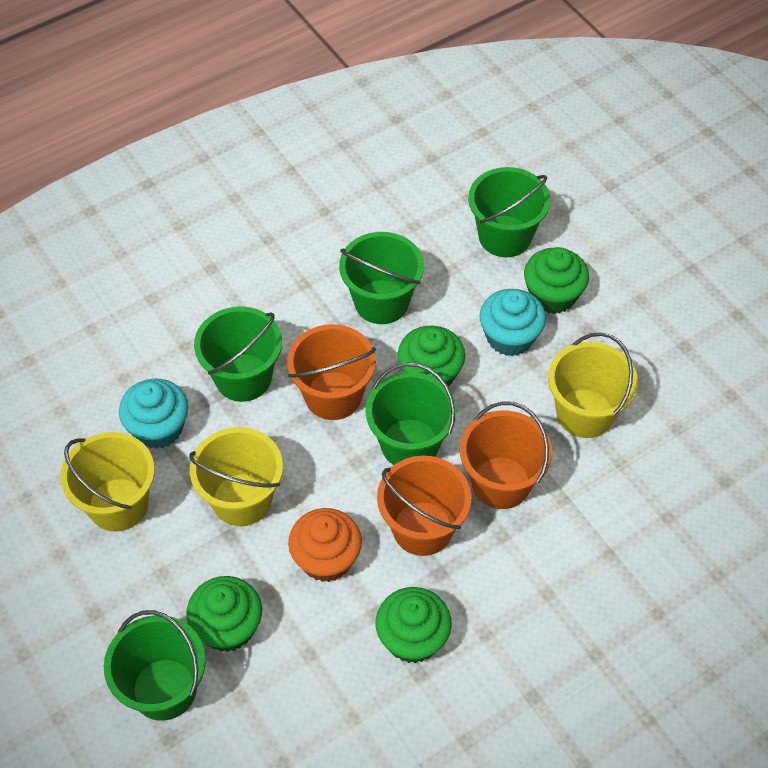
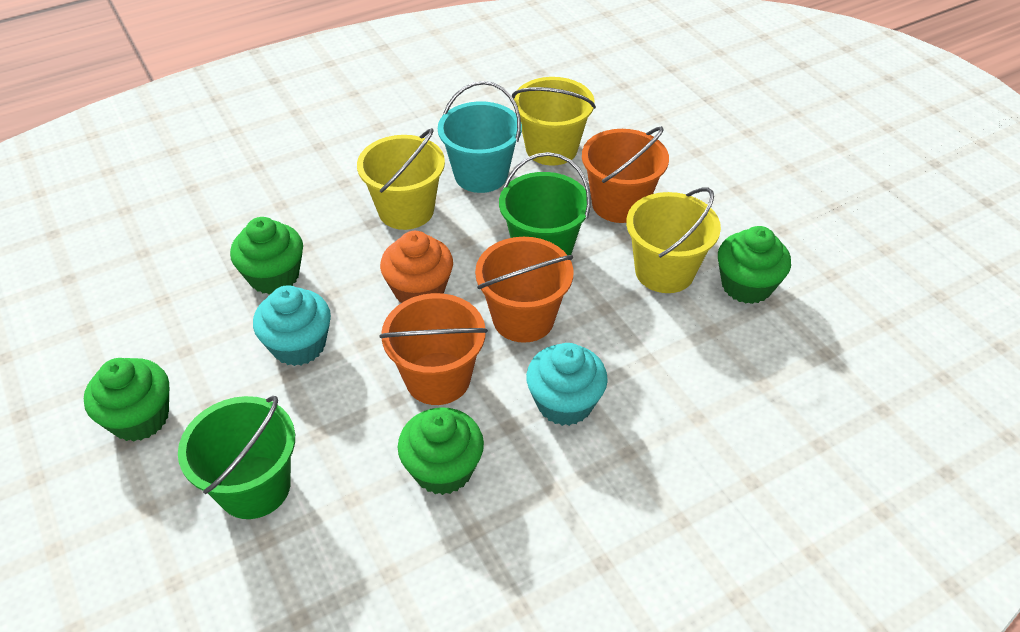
green bucket: [104,610,206,721] [194,306,282,402] [339,232,424,324] [366,362,456,465] [468,167,551,257] = 5 -> [178,396,295,519] [499,152,591,255] = 2
turquoise bucket: none = 0 -> [438,81,522,193] = 1

